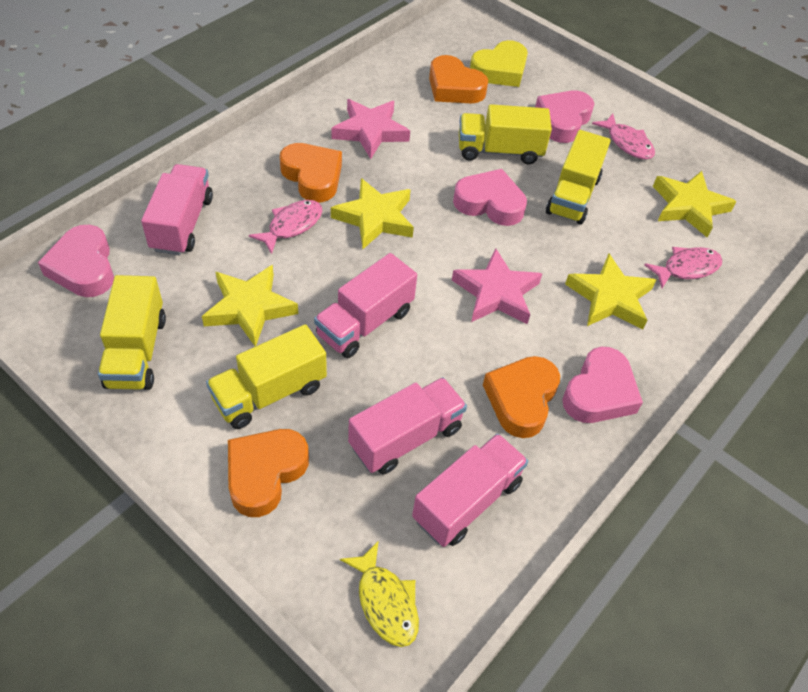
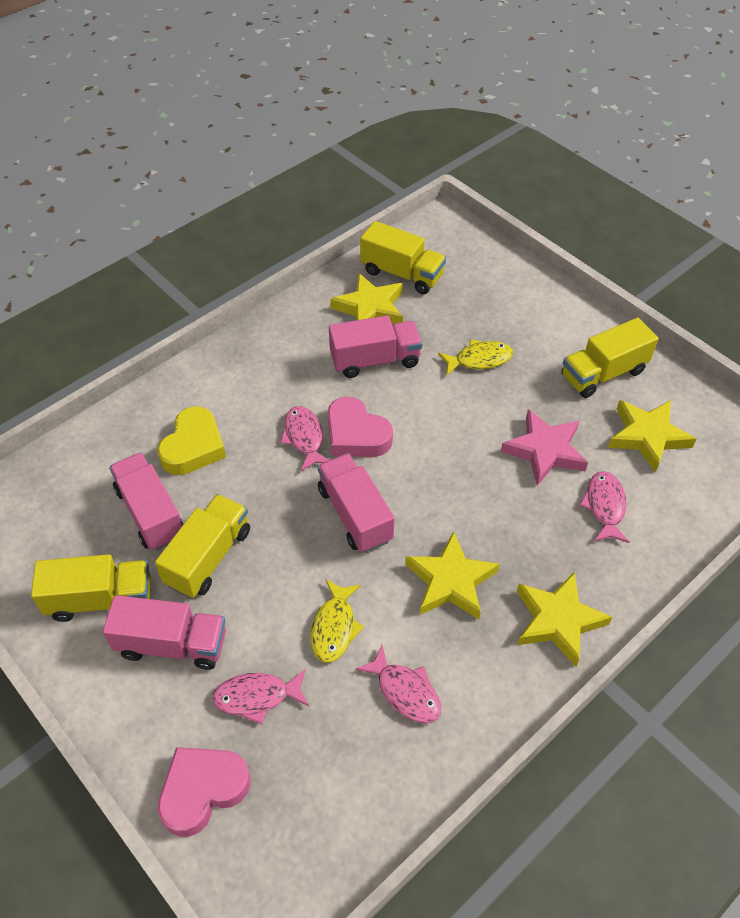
orange heart: [228,429,309,517] [280,143,342,202] [429,55,488,103] [483,356,560,438] = 4 -> none = 0
pink fish: [249,200,322,254] [592,114,655,160] [644,247,722,288] = 3 -> [212,670,309,724] [280,406,329,471] [355,645,441,723] [579,471,629,543] = 4
pink heart: [38,225,114,297] [453,169,527,226] [535,90,594,143] [562,347,643,423] = 4 -> [157,747,251,837] [328,396,393,457] = 2
pink star: [331,99,410,159] [452,248,542,324] = 2 -> [501,409,588,486] = 1
yellow fish: [340,540,419,647] = 1 -> [310,579,364,663] [438,339,513,375] = 2

